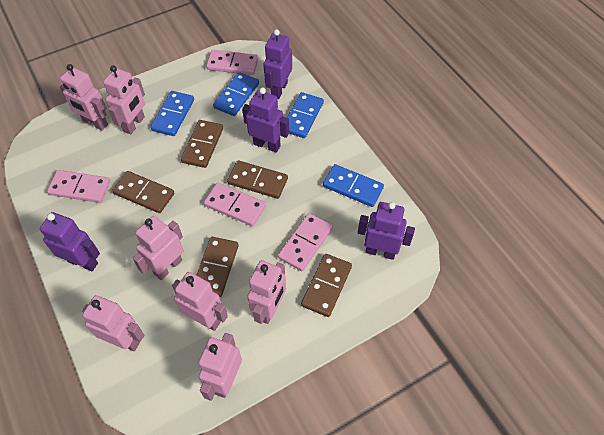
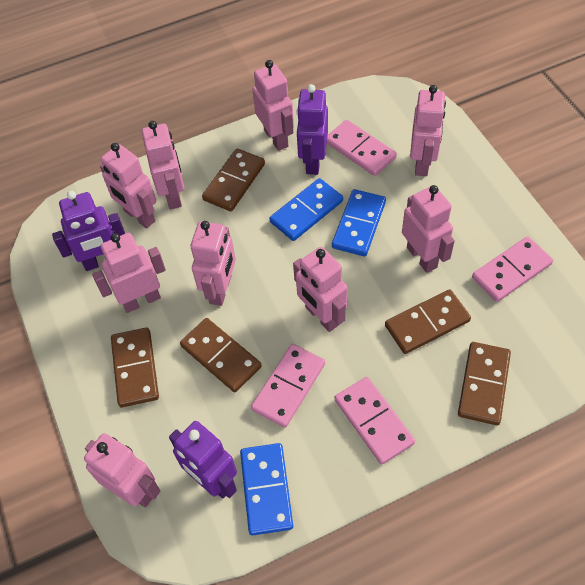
blue domino: [150,91,194,136] [213,72,259,116] [287,92,324,138] [323,164,384,207] = 4 -> [240,443,293,535] [269,178,343,241] [332,189,386,256] = 3
pink robot: [60,64,108,131] [82,295,144,351] [103,65,145,134] [133,216,183,280] [172,272,228,331] [199,333,242,401] [247,260,286,324] = 7 -> [84,433,161,507] [92,233,166,313] [100,143,156,228] [142,121,184,209] [190,221,236,306] [252,60,294,151] [293,247,348,332] [402,185,455,273] [410,85,446,176] = 9
purple robot: [40,212,100,271] [242,88,289,153] [263,29,292,99] [358,202,415,260] = 4 -> [52,191,125,271] [169,421,237,498] [296,84,328,175] = 3

